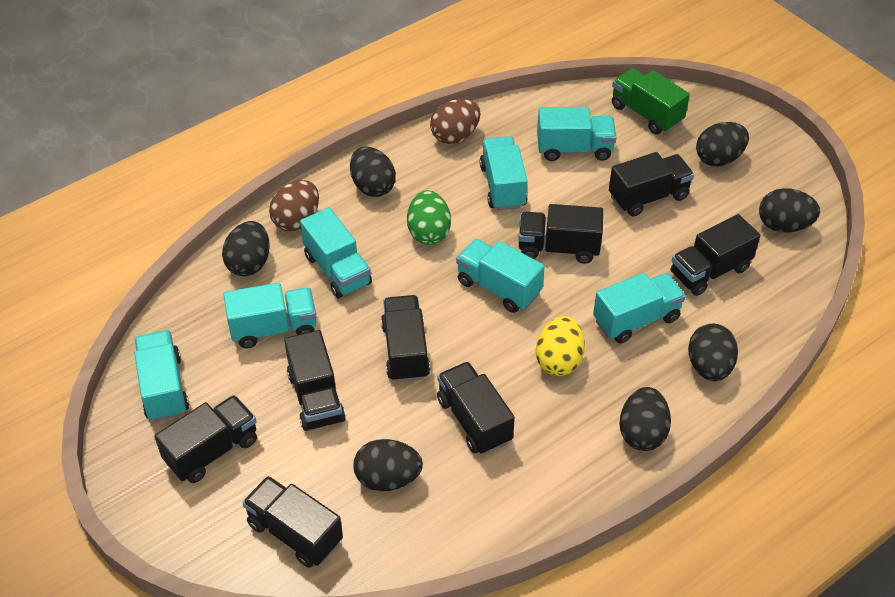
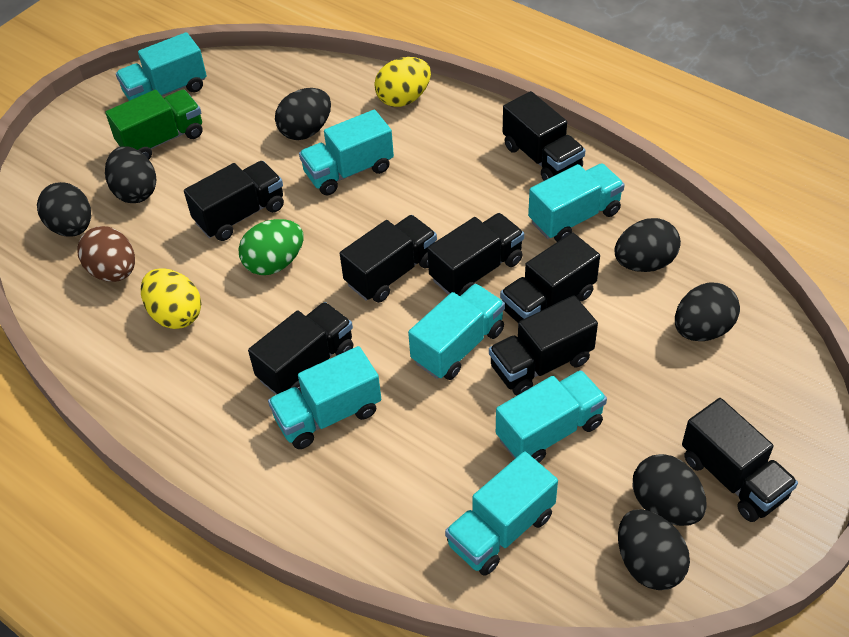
brown egg: [269,180,319,231] [430,99,480,144] = 2 -> [77,226,135,282] = 1
yellow egg: [536,316,585,376] = 1 -> [141,268,201,329] [374,57,431,107] = 2

